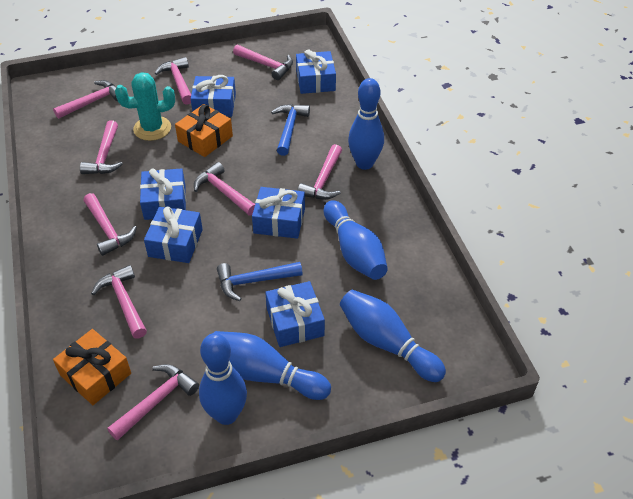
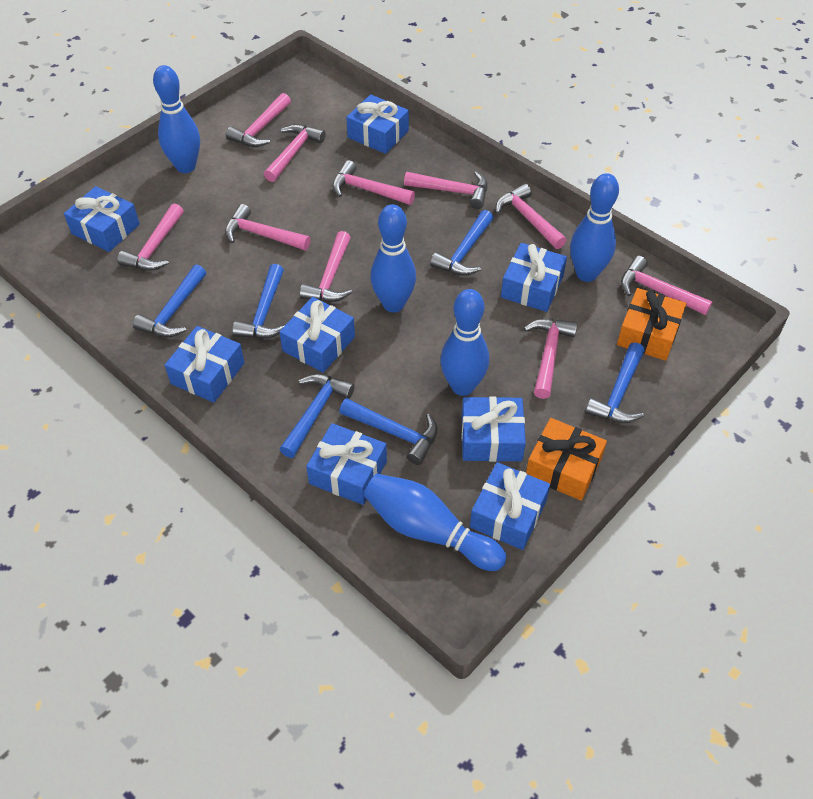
blue gift: [140,168,186,220] [144,206,203,263] [191,75,236,117] [252,187,305,239] [265,281,325,347] [296,50,336,94] = 6 -> [64,186,140,252] [165,326,245,403] [279,297,355,373] [306,423,387,505] [346,94,409,154] [461,397,526,462] [470,462,550,550] [501,243,567,312] = 8
blue hammer: [217,262,303,301] [271,104,310,156] = 2 -> [133,264,206,337] [232,264,285,339] [279,374,354,458] [339,398,438,465] [430,210,493,276] [585,342,645,423] = 6
pink hammer: [53,80,118,119] [80,120,123,174] [83,193,137,256] [91,265,147,339] [107,364,199,441] [154,57,191,105] [194,162,255,216] [233,45,293,80] [297,144,342,200] = 9 -> [117,204,184,271] [225,204,311,250] [226,93,291,147] [264,124,326,182] [300,231,352,302] [332,160,415,205] [404,171,487,209] [496,183,567,249] [524,319,578,399] [621,256,713,315] = 10
turquoise cactus: [115,72,175,141] = 1 -> none = 0

